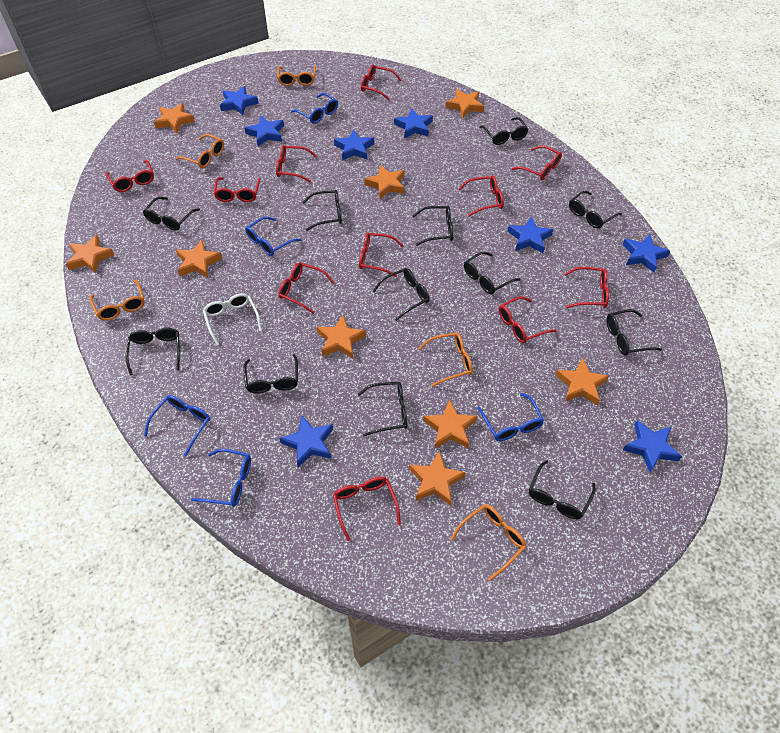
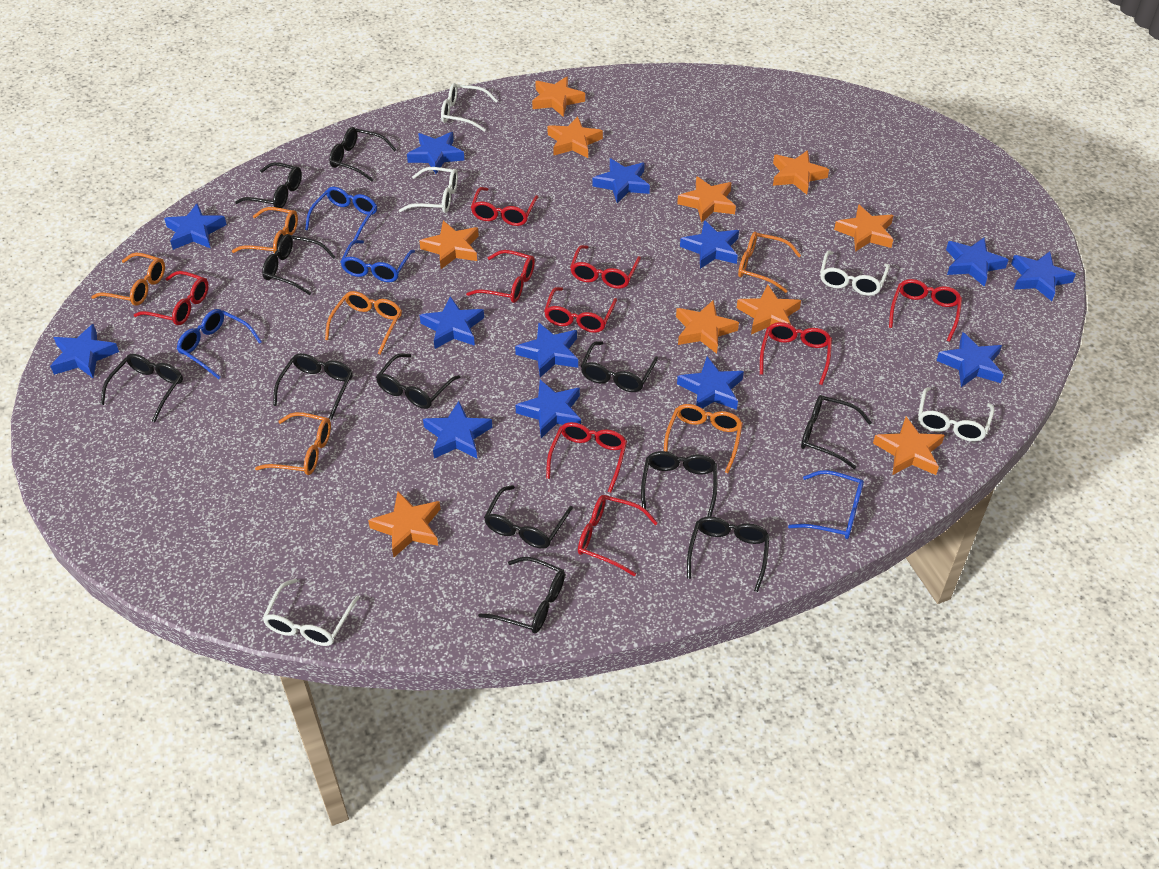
blue glasses: [144,395,210,457] [191,449,251,507] [245,216,301,256] [291,93,338,124] [477,393,544,441] = 5 -> [177,309,262,379] [305,187,377,240] [340,240,415,282] [788,470,864,539] = 4
blue star: [220,86,259,115] [244,116,284,146] [279,415,333,468] [334,130,374,161] [394,109,433,139] [507,217,553,253] [623,234,670,273] [623,420,682,473] = 8 -> [50,324,119,378] [164,204,227,250] [407,132,464,174] [420,296,484,349] [423,401,492,458] [515,323,578,377] [515,380,581,438] [592,158,650,203] [677,357,744,410] [680,220,739,269] [936,332,1004,387] [946,238,1008,287] [1011,251,1076,301] = 13
orange glasses: [89,280,145,321] [175,134,224,168] [277,66,316,86] [418,333,473,387] [450,504,526,581] = 5 -> [91,252,165,306] [232,207,298,256] [255,412,331,475] [325,291,402,355] [664,404,743,473] [738,232,801,293] = 6
orange star: [66,235,114,273] [154,103,195,133] [176,240,222,278] [317,315,366,358] [364,165,405,199] [409,451,466,506] [423,399,477,448] [445,89,484,118] [555,358,609,405] = 9 -> [368,491,440,557] [419,221,479,269] [532,76,585,117] [547,116,603,158] [676,300,739,354] [677,176,736,223] [737,284,801,335] [773,150,829,195] [834,204,894,252] [873,417,945,475] = 10
red glasses: [105,160,154,192] [214,177,261,202] [276,145,317,182] [278,262,335,314] [333,477,401,541] [359,233,404,277] [361,64,402,100] [458,175,504,216] [499,297,557,343] [512,145,562,180] [564,267,609,308] = 11 -> [134,271,209,325] [466,250,535,303] [471,187,538,226] [544,287,617,333] [546,422,627,493] [570,245,641,289] [578,495,658,577] [760,322,832,385] [889,279,962,342] = 9
white glasses: [203,293,262,345] = 1 -> [262,579,359,646] [399,167,458,213] [441,83,498,132] [820,251,889,296] [918,387,995,441] = 5

